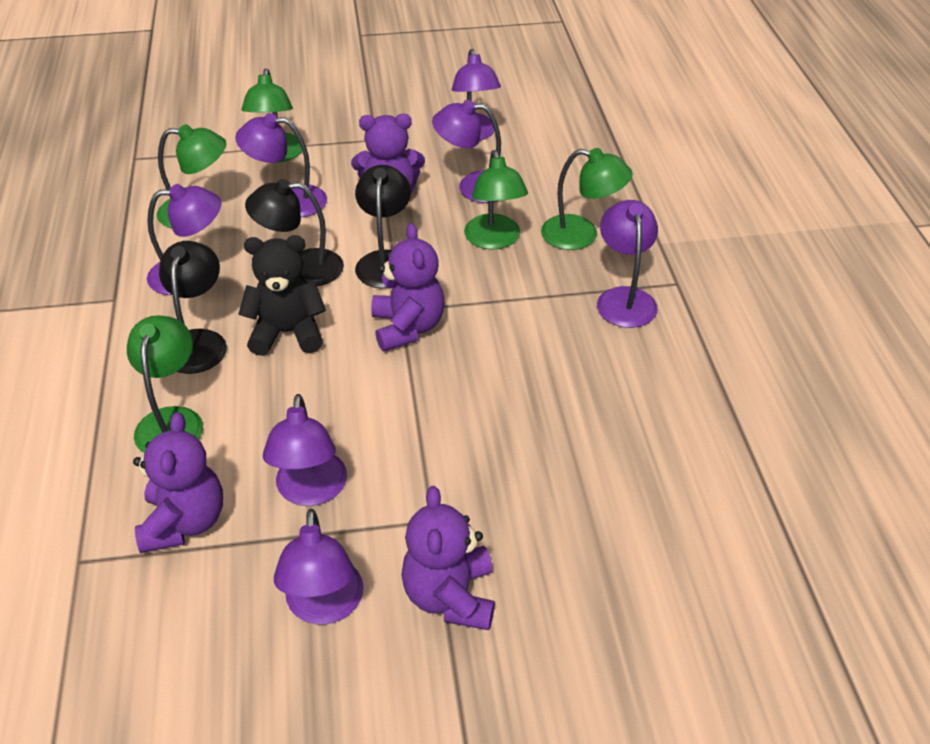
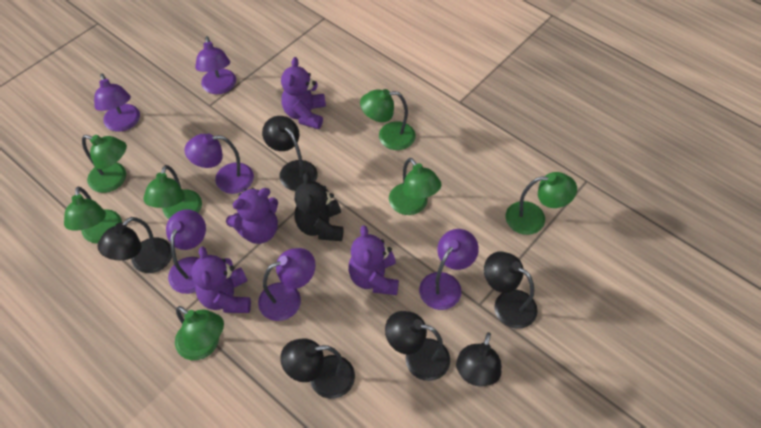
black lamp: [159,241,227,374] [245,179,344,286] [355,165,411,288] = 3 -> [97,217,172,273] [262,116,318,191] [280,338,355,399] [385,311,450,381] [456,332,502,387] [484,252,538,329] = 6
green lamp: [127,315,203,453] [157,124,226,228] [241,69,302,163] [464,150,528,249] [541,148,633,250] = 5 -> [64,187,122,244] [82,135,127,193] [144,165,202,219] [175,306,224,360] [360,89,415,150] [389,158,441,215] [505,172,577,235] = 7
purple lamp: [147,184,221,295] [235,113,327,217] [263,394,347,506] [274,509,364,625] [432,99,501,203] [452,49,501,140] [597,200,658,328] = 7 -> [94,74,140,132] [166,209,206,294] [184,134,254,194] [195,36,236,94] [258,248,316,321] [419,229,479,310] = 6

